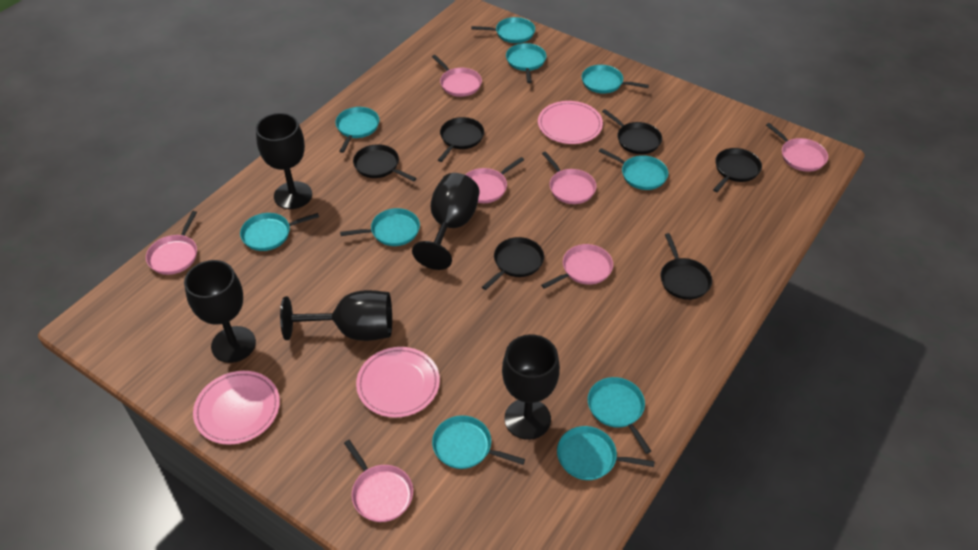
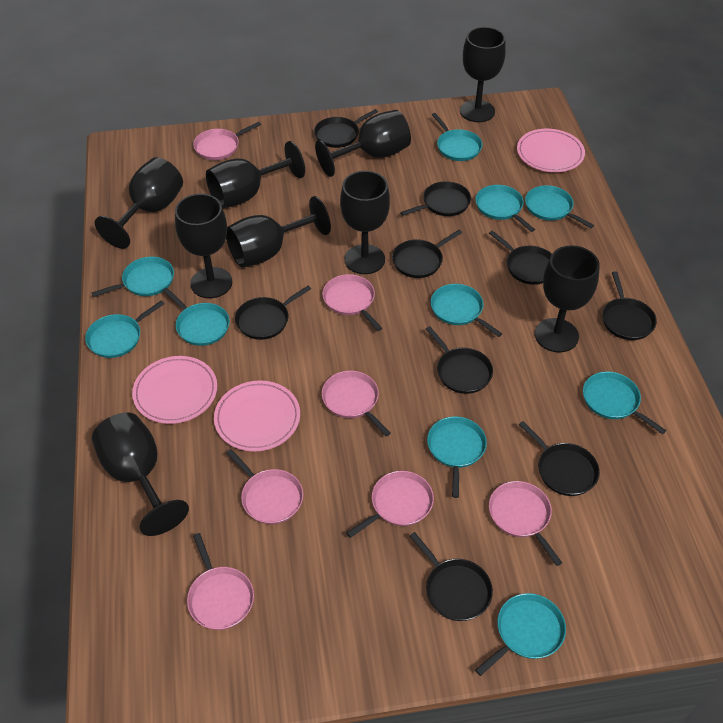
black goblet: [184,260,256,363] [256,113,312,209] [280,290,392,341] [412,173,480,270] [502,334,560,440] = 5 -> [92,412,189,536] [95,157,183,249] [175,194,232,298] [206,141,305,208] [226,196,331,268] [315,110,411,177] [340,171,390,274] [460,27,506,122] [535,245,600,353] = 9
black pan: [353,144,417,182] [438,117,484,162] [482,237,544,290] [602,109,662,154] [660,233,712,300] [713,148,762,192] = 6 -> [235,286,311,340] [314,109,378,148] [392,230,462,278] [400,181,471,216] [410,532,493,621] [426,326,493,394] [489,230,552,285] [519,421,600,496] [602,271,657,340] = 9

